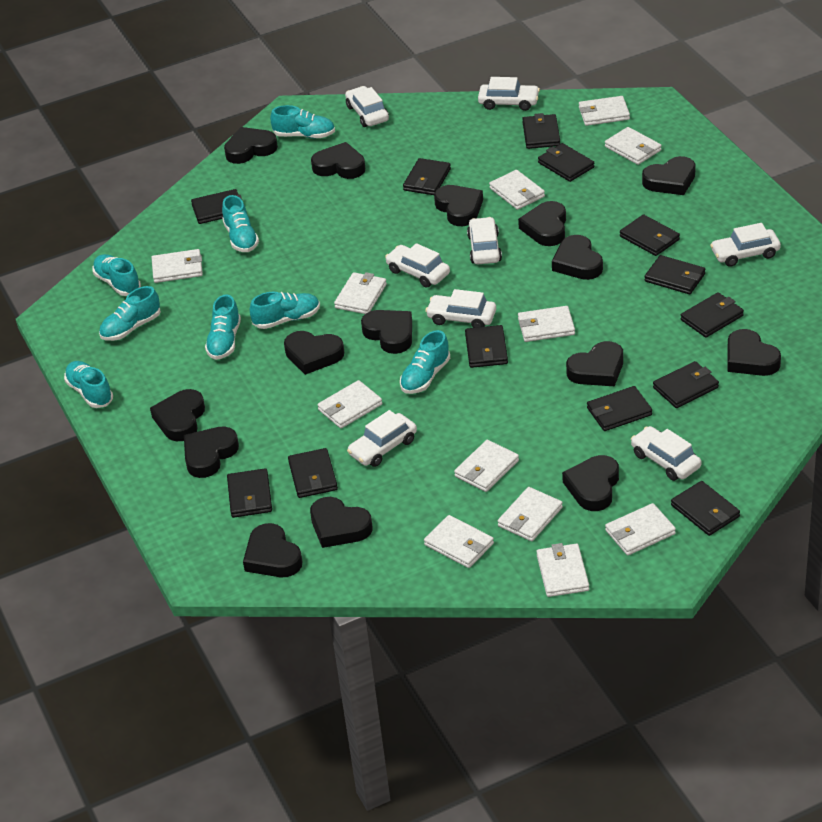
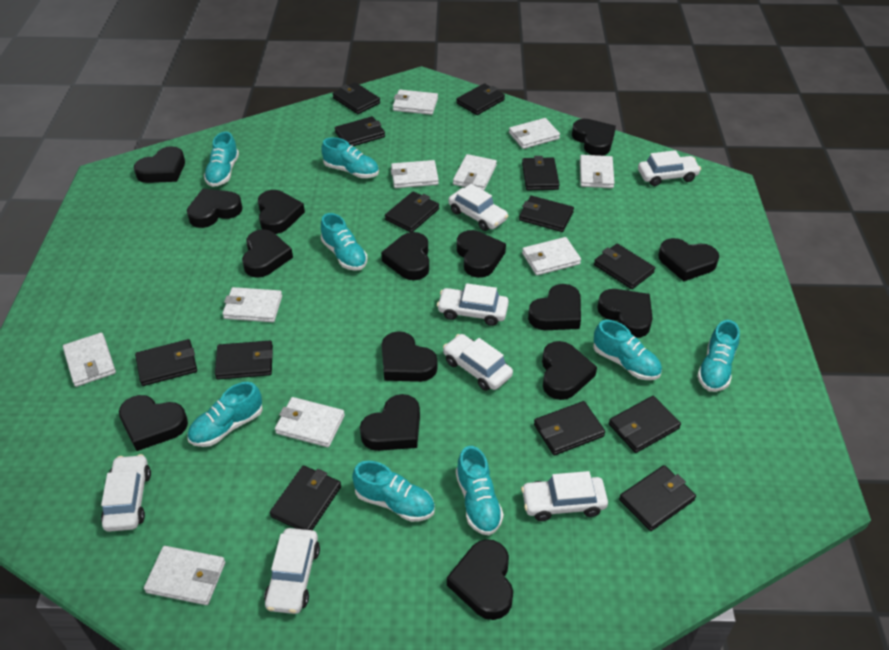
white car: [345,86,389,127] [347,410,417,467] [385,243,450,288] [425,289,496,328] [467,217,502,264] [478,77,540,111] [631,426,701,481] [710,223,781,267] = 8 -> [101,454,151,532] [264,528,320,614] [437,283,509,326] [443,334,513,391] [448,184,508,231] [521,471,608,521] [638,150,701,186] = 7
white wallet: [152,249,203,283] [317,380,382,428] [334,272,387,314] [424,515,494,568] [454,440,519,492] [489,170,545,210] [498,487,563,541] [518,306,575,342] [536,543,589,597] [579,96,630,126] [605,127,661,165] [605,503,676,555] = 12 -> [63,332,116,387] [144,546,225,605] [222,287,282,322] [275,397,345,447] [391,160,439,188] [393,90,438,115] [453,154,497,190] [509,118,560,149] [522,237,581,276] [580,155,614,188] = 10

